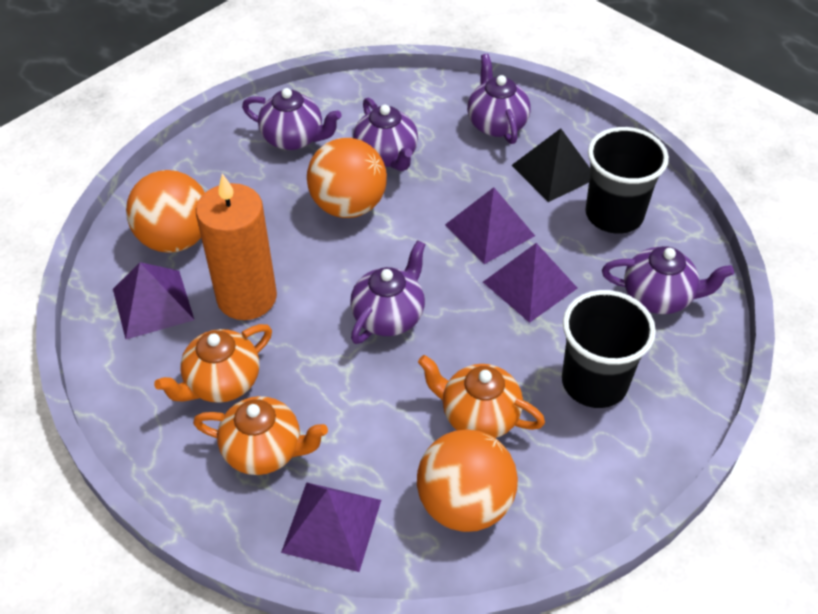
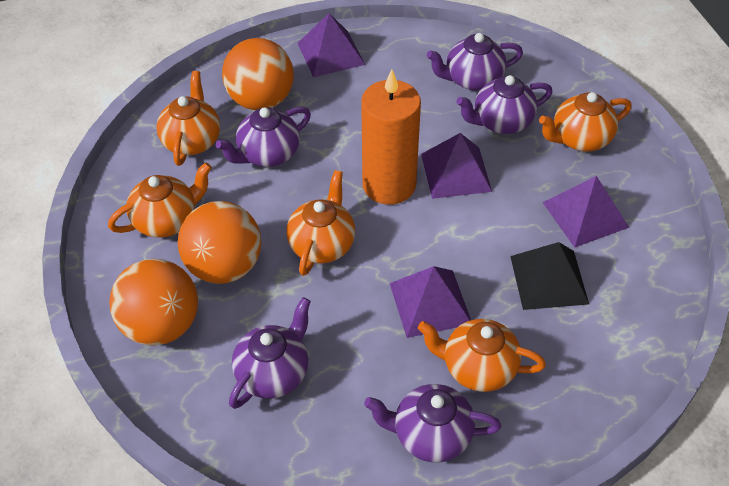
black cup: [562,290,656,408] [585,127,669,234] = 2 -> none = 0
orange teapot: [154,324,272,403] [193,396,328,475] [418,355,545,438] = 3 -> [108,162,212,238] [156,71,220,166] [286,170,355,276] [418,319,546,392] [539,92,632,152] = 5

